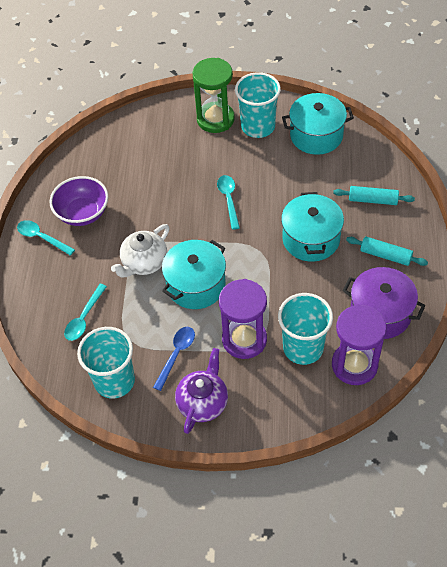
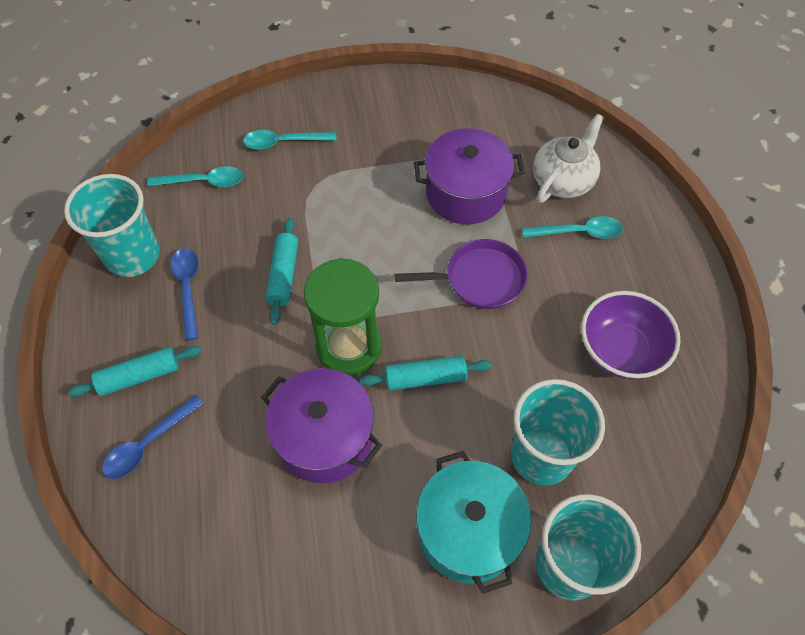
blue spoon: [153,327,195,391] = 1 -> [102,395,204,479] [170,248,198,340] = 2
purple hourglass: [219,279,267,359] [332,304,387,385] = 2 -> none = 0
purple pan: none = 0 -> [394,239,528,309] = 1
purple pot: [343,267,425,339] = 1 -> [261,368,382,483] [414,128,525,224] = 2
purple teapot: [175,348,228,434] = 1 -> none = 0
turquoise pot: [162,240,226,309] [281,192,344,262] [282,93,354,155] = 3 -> [416,451,531,594] = 1
turquoise rolling pin: [333,186,415,205] [346,237,428,266] = 2 -> [68,346,202,397] [266,218,299,325] [360,356,492,390] = 3

